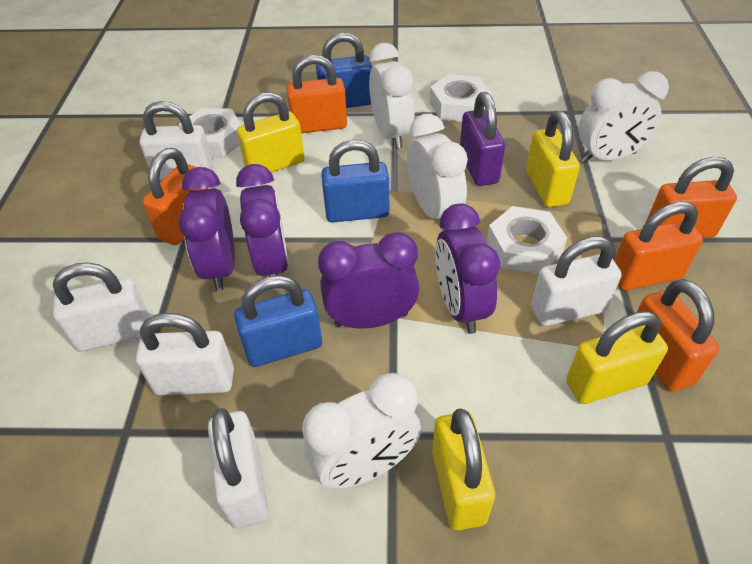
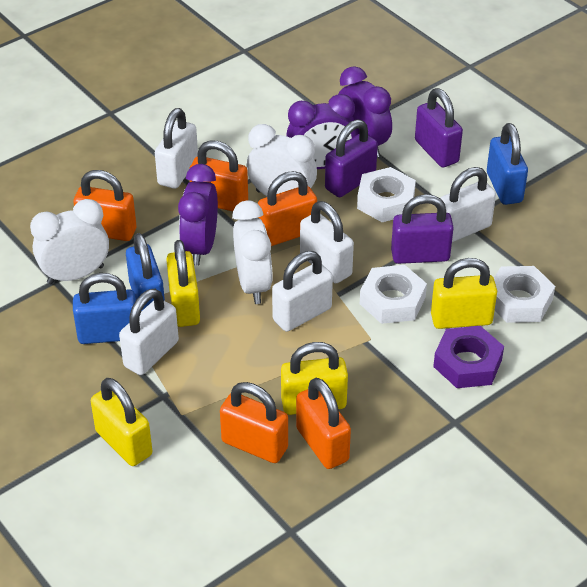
purple clock: [178,167,235,291] [236,164,289,276] [318,232,419,329] [435,203,500,334] = 4 -> [178,164,218,266] [286,94,356,169] [338,66,392,157] = 3
purple nut: none = 0 -> [433,326,504,388] = 1
purple padlock: [460,92,505,186] = 1 -> [325,119,378,197] [391,194,454,264] [415,88,463,167] = 3
white clock: [302,373,421,489] [369,43,414,149] [407,114,468,219] [579,71,669,163] = 4 -> [30,199,109,284] [232,201,273,304] [246,124,317,196] = 3

